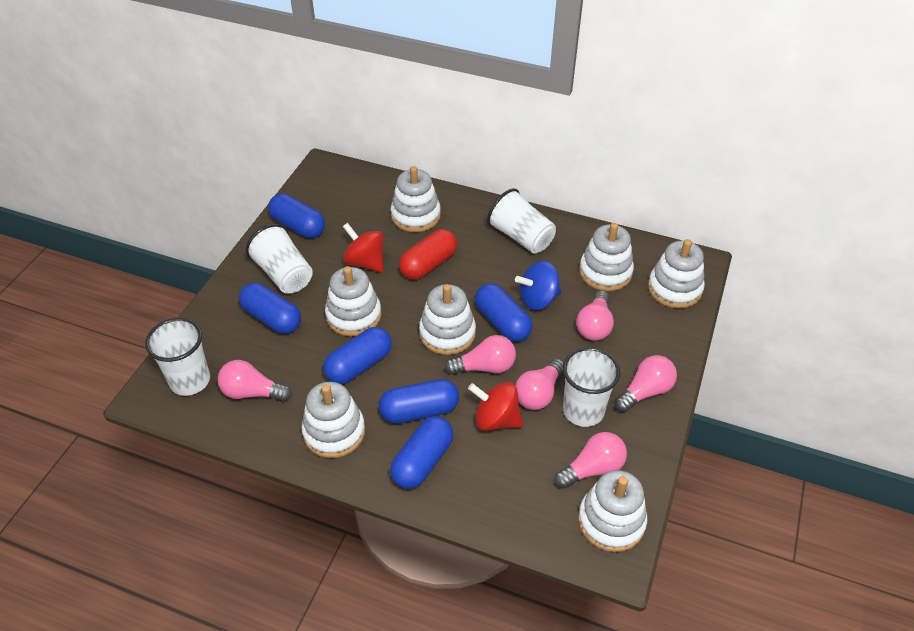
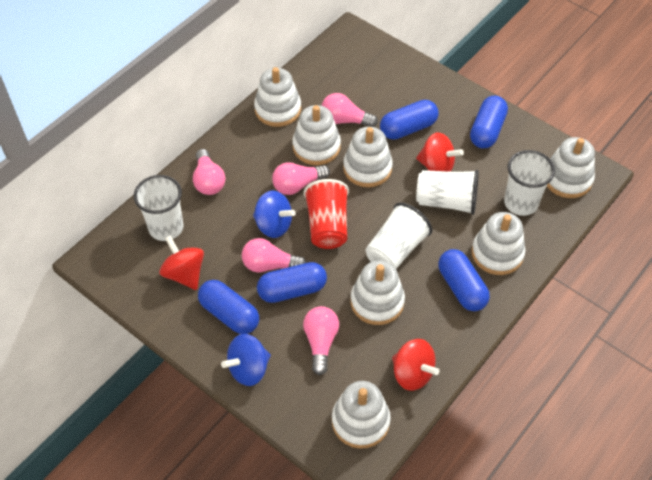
blue capsule: [239,283,301,334] [268,193,325,238] [323,327,392,384] [379,379,459,424] [390,416,453,489] [475,283,533,342] = 6 -> [198,280,259,334] [257,262,327,303] [380,100,439,140] [438,249,490,311] [470,96,508,148] = 5
blue spinning top: [515,261,562,310] = 1 -> [221,334,271,386] [253,191,296,238] = 2
pink light bulb: [217,360,292,401] [445,335,516,375] [515,358,564,410] [554,432,627,489] [576,291,614,341] [614,355,677,412] = 6 -> [193,149,225,195] [242,238,306,273] [272,162,330,195] [303,306,339,375] [322,93,378,127] = 5
red capsule: [399,229,457,280] = 1 -> none = 0
red cup: none = 0 -> [304,179,349,249] = 1
red spinning top: [343,223,384,273] [468,382,523,431] = 2 -> [159,235,204,290] [392,339,439,391] [416,132,464,172] = 3

